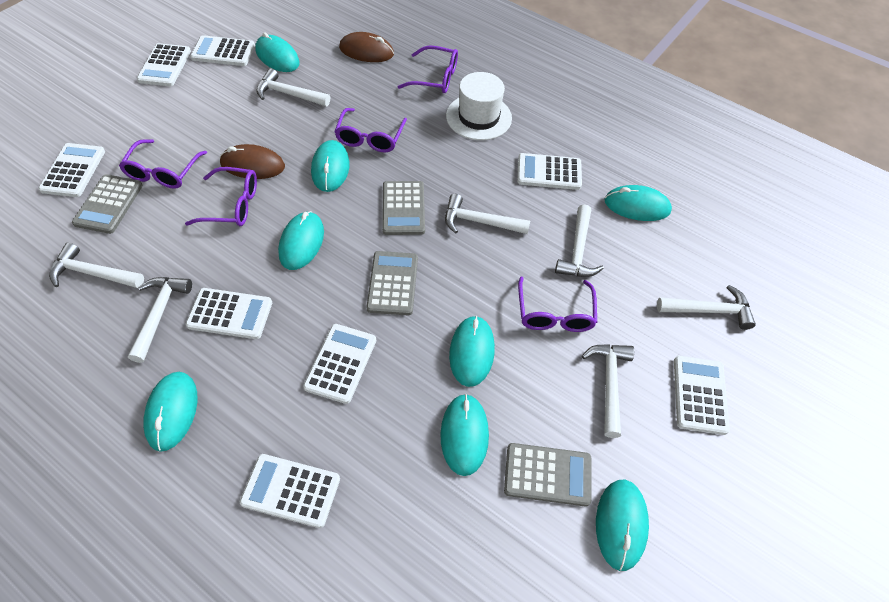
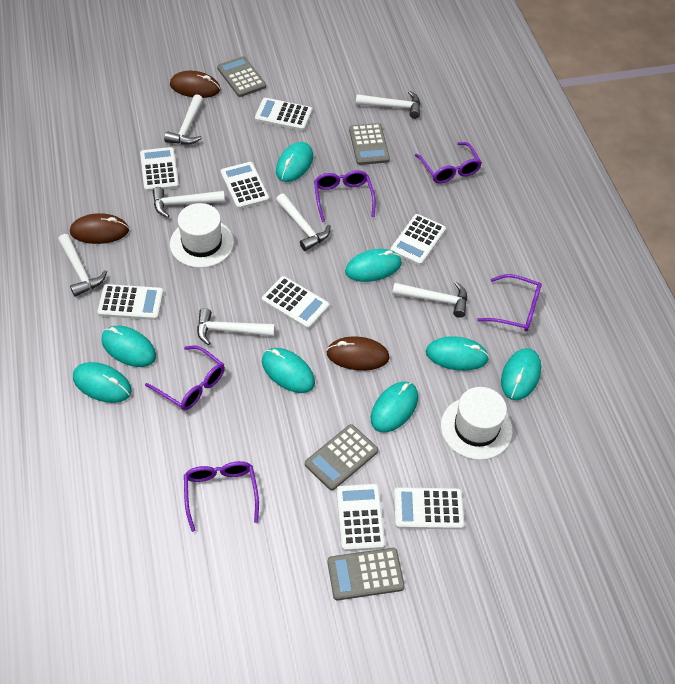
brown mouse: [220,144,285,179] [339,32,394,62] = 2 -> [70,213,129,244] [170,71,220,98] [326,336,389,371] = 3
white hat: [446,72,512,140] = 1 -> [170,203,234,268] [441,387,513,460] = 2

